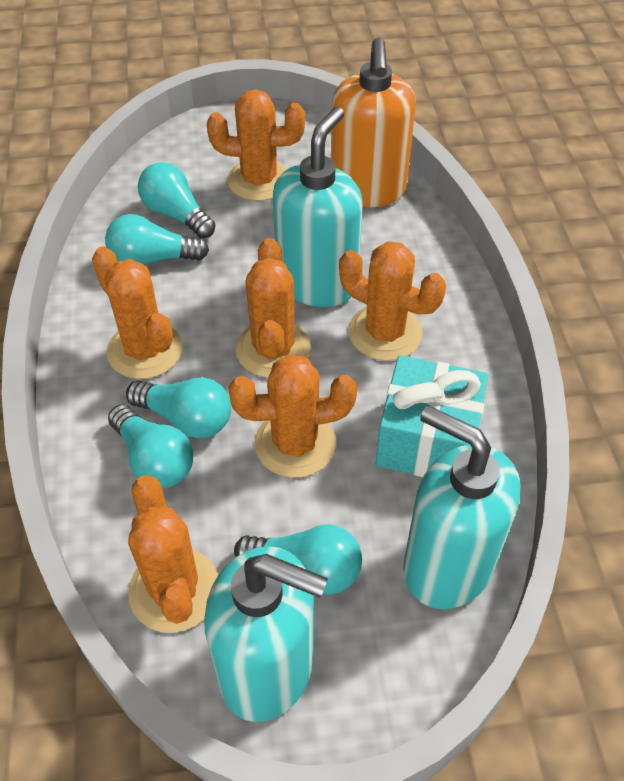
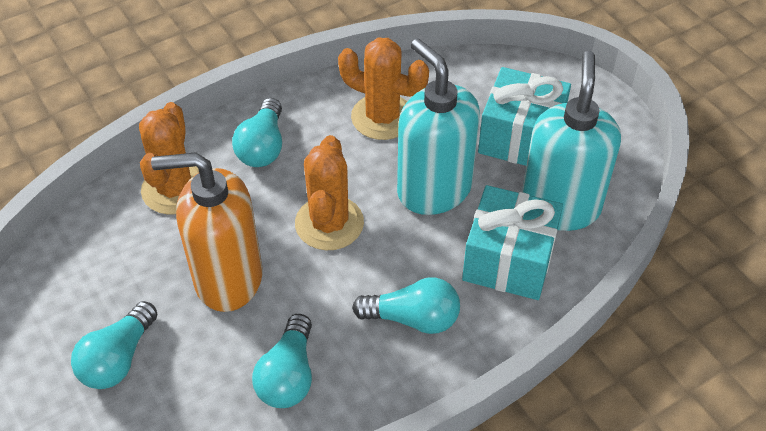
orange cactus: [92,247,182,379] [128,475,218,633] [207,89,305,201] [228,354,357,478] [236,238,311,378] [339,241,446,361] = 6 -> [139,102,199,215] [295,135,364,250] [338,38,429,140] = 3
turquoise gift: [376,355,488,477] = 1 -> [462,185,563,300] [478,67,571,166] = 2
turquoise light bulb: [105,214,209,265] [108,405,193,488] [126,377,231,439] [138,162,216,238] [234,524,362,595] = 5 -> [71,301,157,389] [232,98,282,167] [252,314,312,408] [352,277,460,334] = 4
turquoise soap dispenser: [204,546,328,722] [273,107,363,307] [403,405,520,609] = 3 -> [397,38,480,215] [522,51,621,231] = 2

